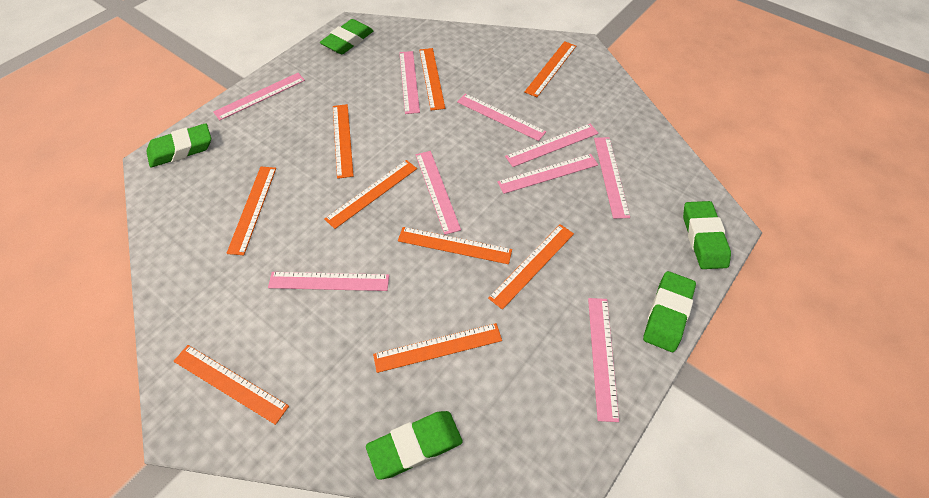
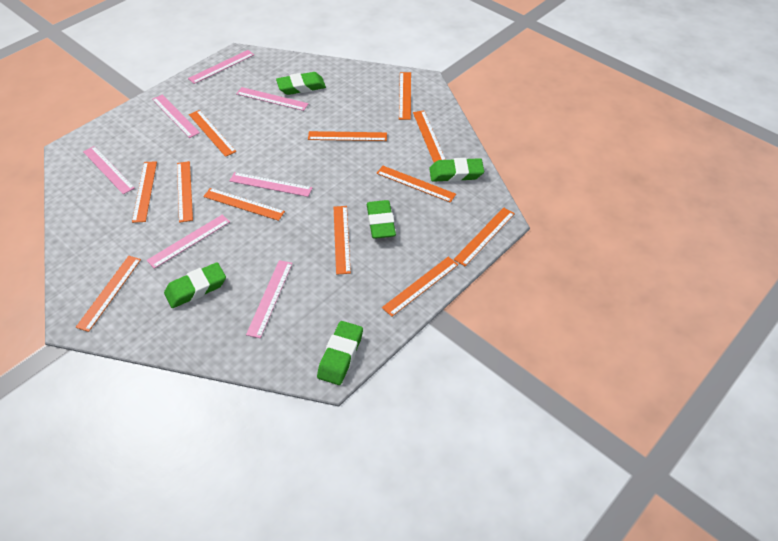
orange ruler: [173,345,289,425] [226,167,276,255] [324,160,417,229] [333,104,354,179] [373,323,502,373] [398,227,512,264] [419,48,445,110] [488,224,574,310] [524,41,576,97] = 9 -> [76,256,141,332] [132,161,157,223] [177,161,193,223] [189,110,236,157] [203,188,285,221] [308,131,387,141] [333,206,351,275] [376,166,456,203] [382,257,458,317] [399,72,411,120] [413,110,446,163] [454,207,515,266] = 12
pink ruler: [213,73,305,121] [268,272,389,291] [399,51,420,114] [416,151,461,235] [457,94,546,141] [497,154,598,194] [505,124,599,167] [588,298,619,422] [594,137,630,219] = 9 -> [83,146,135,194] [147,214,230,269] [152,94,200,138] [188,50,254,84] [230,172,312,197] [236,87,309,111] [246,260,293,338] = 7

